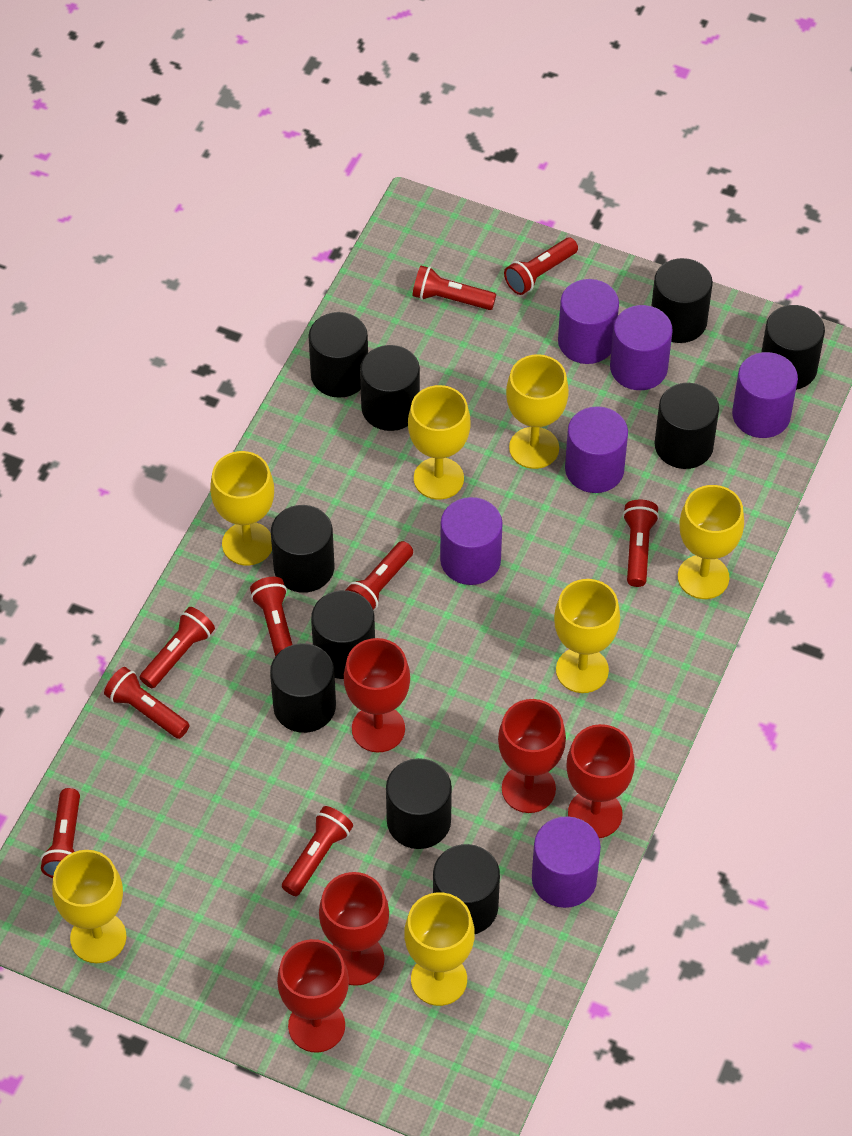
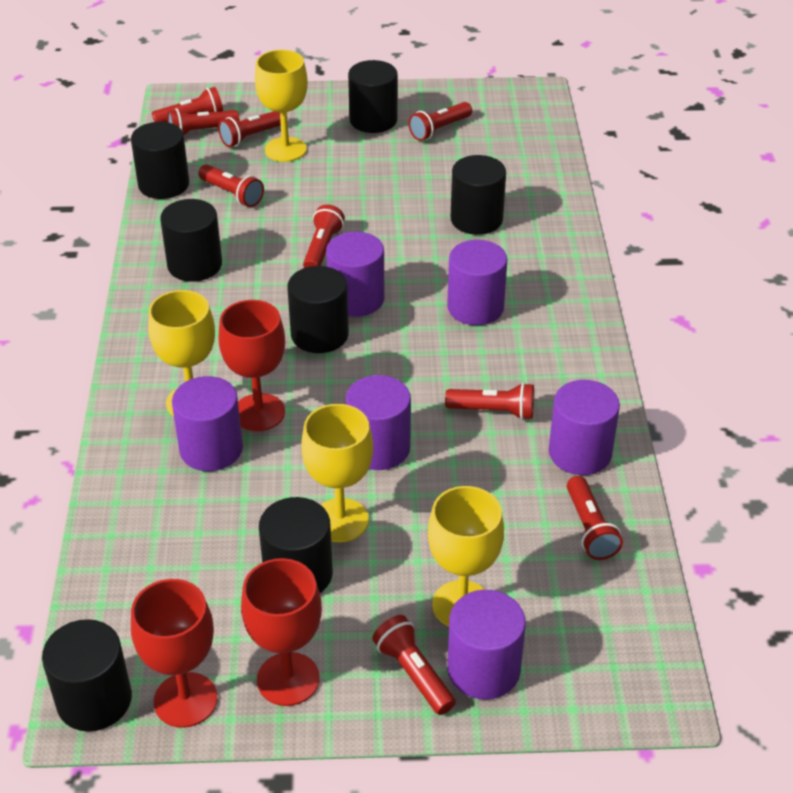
black cylinder: [270,643,336,733] [271,505,334,593] [308,312,368,398] [311,590,375,679] [360,345,420,431] [386,758,452,849] [433,844,500,934] [651,258,713,343] [655,383,719,469] [762,305,825,390] = 10 -> [42,619,132,732] [131,122,189,199] [160,199,222,282] [259,497,333,593] [287,266,349,353] [348,60,398,133] [451,155,506,235] = 7
red goblet: [277,939,349,1053] [319,872,389,986] [344,638,410,753] [498,699,566,813] [566,724,635,838] = 5 -> [131,579,218,728] [219,300,285,431] [241,558,322,706] = 3
yellow goblet: [52,850,127,963] [210,451,274,565] [404,892,475,1006] [408,385,471,500] [506,354,569,469] [554,579,620,693] [678,485,744,599] = 7 -> [148,290,215,417] [255,50,308,162] [301,404,373,542] [428,486,504,626] = 4

